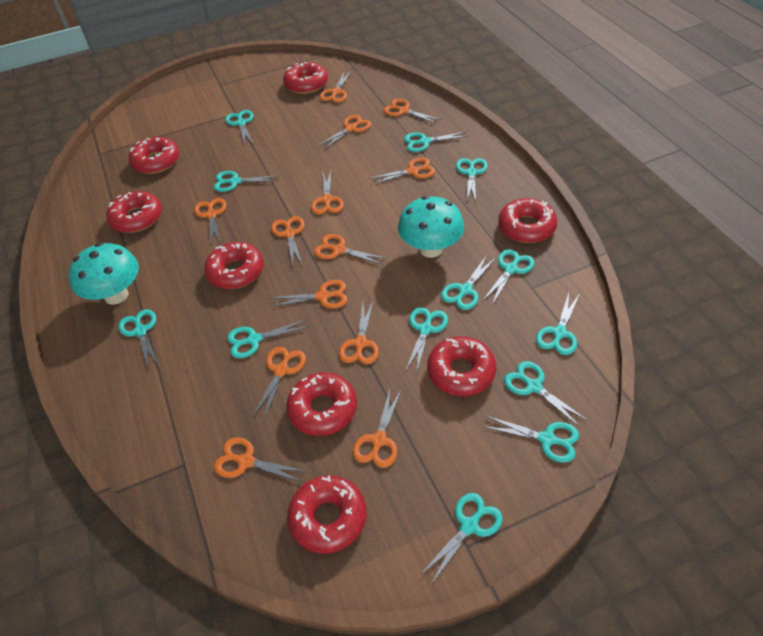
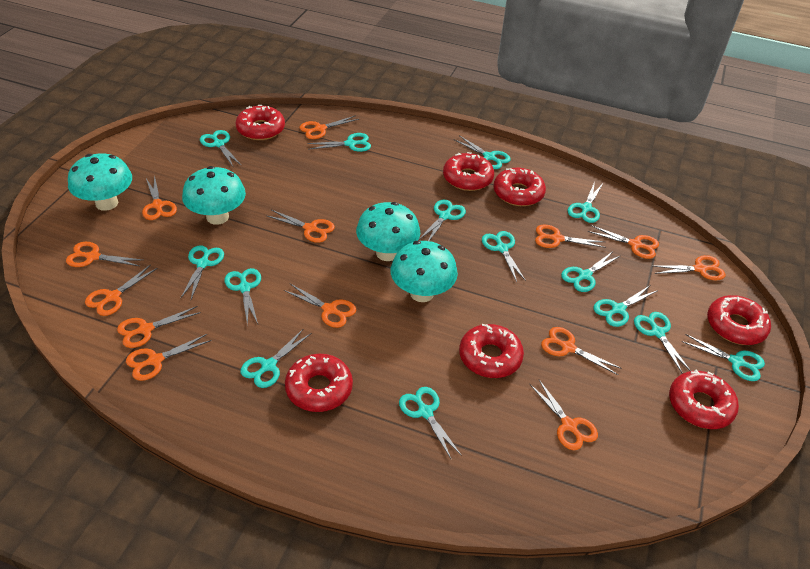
red donut: [106,191,162,233] [129,137,179,174] [204,242,264,289] [283,62,328,94] [286,372,357,436] [287,475,367,554] [427,336,496,396] [498,198,557,243] = 8 -> [235,105,285,140] [285,354,353,412] [443,152,494,191] [459,324,524,378] [494,168,546,206] [669,370,739,429] [707,295,771,345] = 7
turquoise mushroom: [69,243,139,305] [398,196,464,258] = 2 -> [68,153,132,211] [182,166,246,225] [356,202,420,261] [390,241,458,302] = 4
turquoise scissors: [118,309,160,370] [214,171,280,192] [225,110,254,144] [227,319,309,358] [404,132,467,152] [405,307,448,375] [420,493,503,585] [441,255,495,310] [456,158,488,202] [482,249,534,305] [482,416,579,463] [504,361,588,427] [536,293,580,355] = 13 -> [180,245,224,299] [200,130,242,168] [225,268,261,326] [240,329,310,388] [307,133,371,152] [399,387,462,460] [419,200,466,241] [454,135,511,169] [482,231,526,282] [561,251,620,292] [568,182,603,223] [594,286,658,327] [634,312,691,374] [682,334,765,381] = 14

